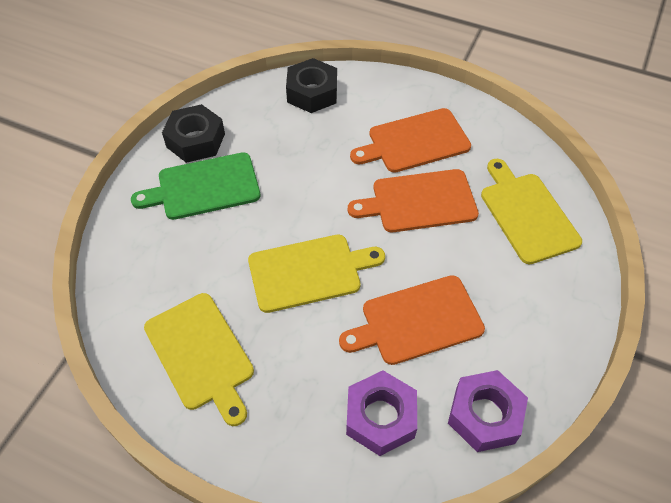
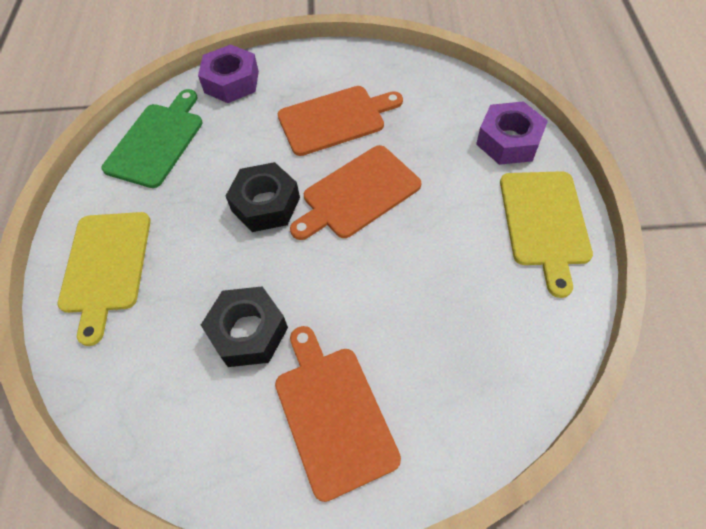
yellow cutting board: [144,293,254,426] [248,235,385,313] [481,159,582,264] = 3 -> [57,212,151,346] [500,171,593,298] = 2

